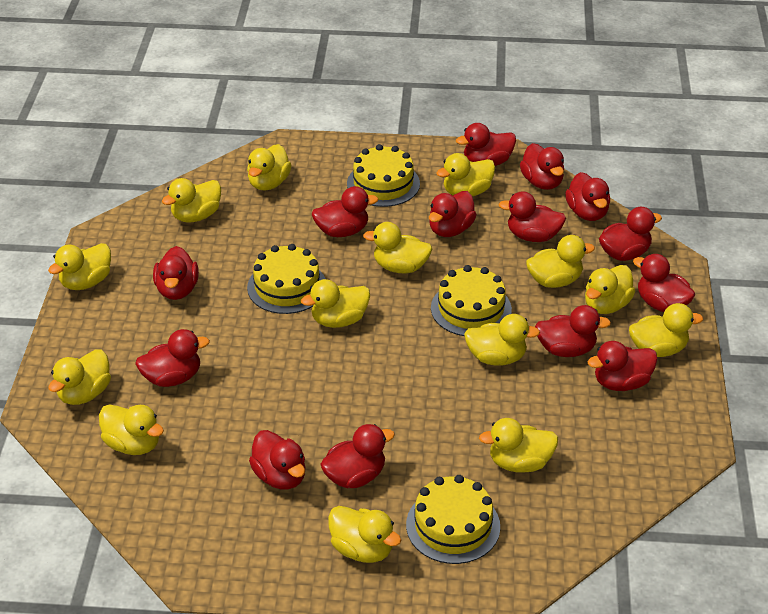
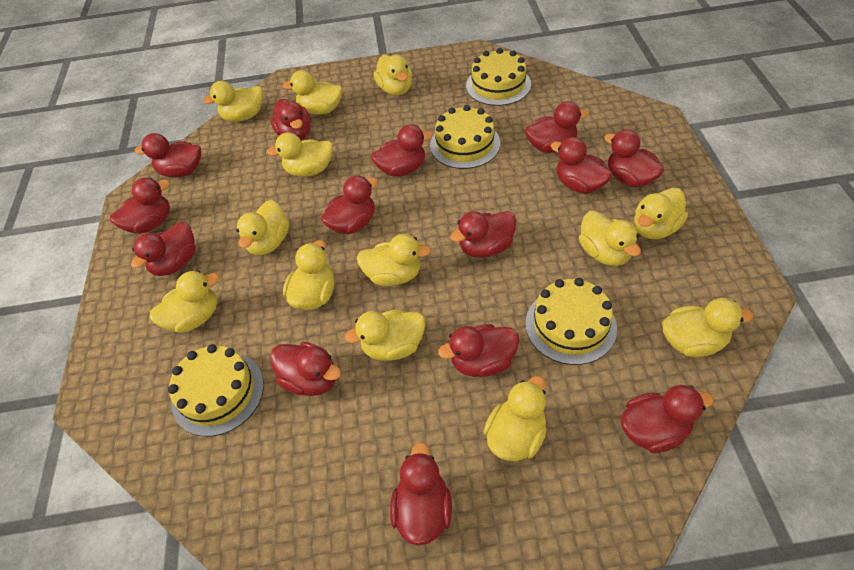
yellow duck: [48,243,111,290] [48,349,111,405] [99,405,164,455] [162,178,221,223] [247,144,292,191] [301,279,370,328] [328,506,401,563] [363,222,432,274] [436,153,495,196] [464,314,540,366] [479,418,558,472] [526,235,595,288] [585,265,636,314] [629,303,703,357] = 14 -> [149,271,219,333] [203,81,263,122] [237,200,289,255] [267,132,333,177] [283,70,342,115] [283,240,334,310] [345,310,426,361] [356,234,431,286] [374,55,412,95] [484,376,547,461] [579,211,641,266] [634,187,688,239] [662,298,753,357] = 13

